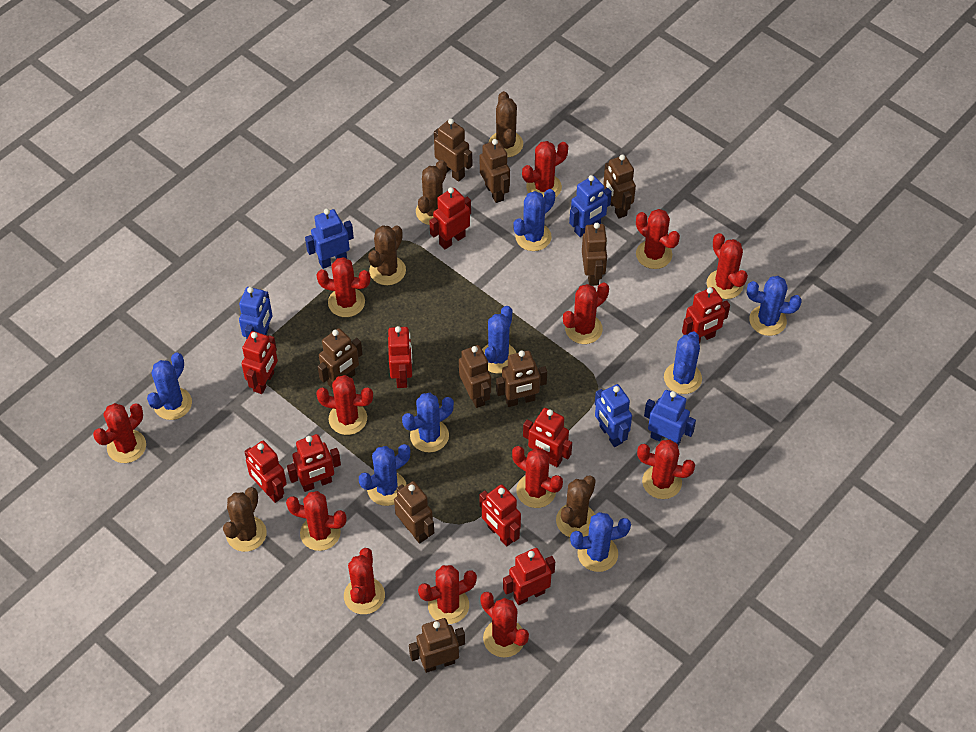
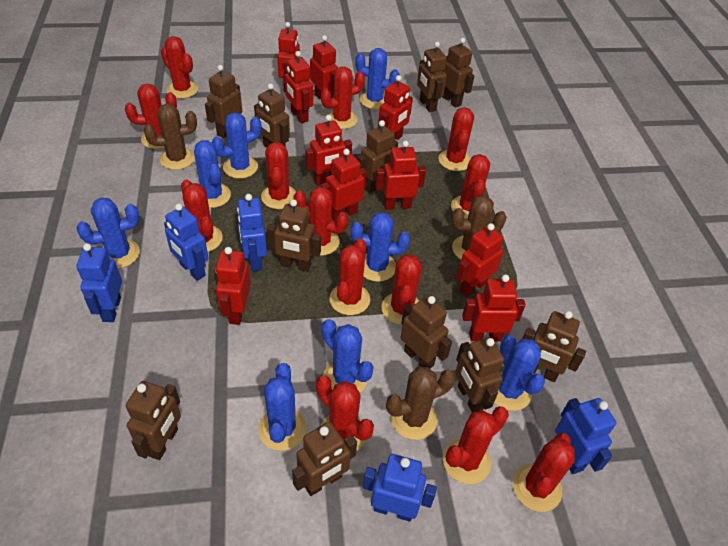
brown cactus: [223,487,267,552] [368,225,406,285] [416,160,447,225] [489,91,523,157] [556,475,596,537] = 5 -> [144,104,197,170] [386,367,455,440] [451,195,507,260] = 3
brown robot: [318,328,363,389] [394,481,434,544] [409,618,465,673] [434,119,472,182] [459,345,491,408] [480,139,510,203] [496,350,547,407] [582,223,608,286] [603,154,636,219] = 9 -> [126,381,181,460] [205,65,242,138] [254,83,290,148] [267,199,321,272] [292,422,357,496] [357,120,398,193] [401,296,452,368] [417,42,447,112] [442,38,474,108] [455,337,504,412] [522,311,586,382] = 11
red robot: [242,331,278,394] [244,441,287,503] [287,434,341,492] [388,326,412,388] [429,187,471,249] [480,484,521,547] [503,548,555,605] [523,408,572,467] [682,287,730,343] = 9 -> [215,247,251,325] [277,22,300,92] [285,51,313,123] [305,115,352,186] [310,35,338,99] [321,149,367,221] [375,140,426,210] [378,75,413,140] [456,223,504,297] [462,274,525,341] = 10

